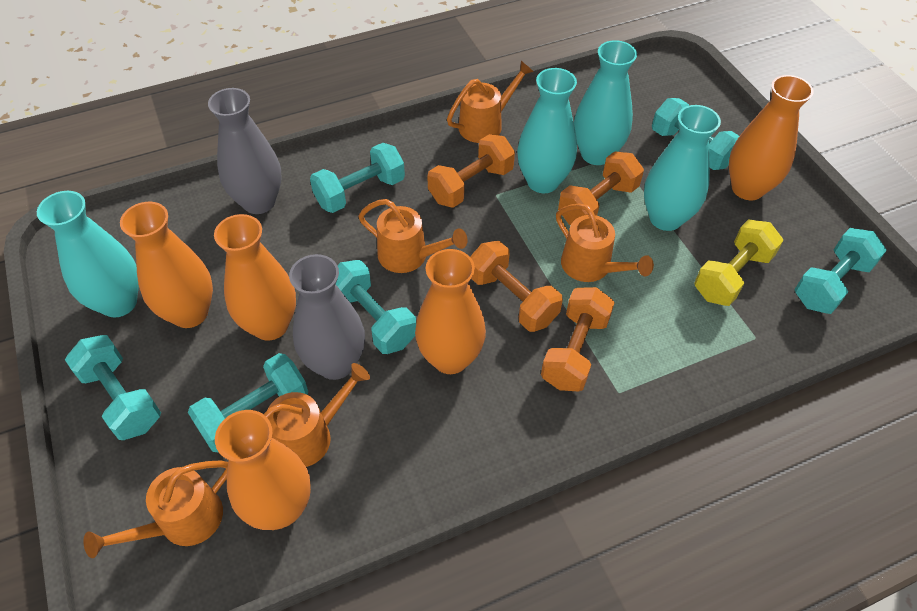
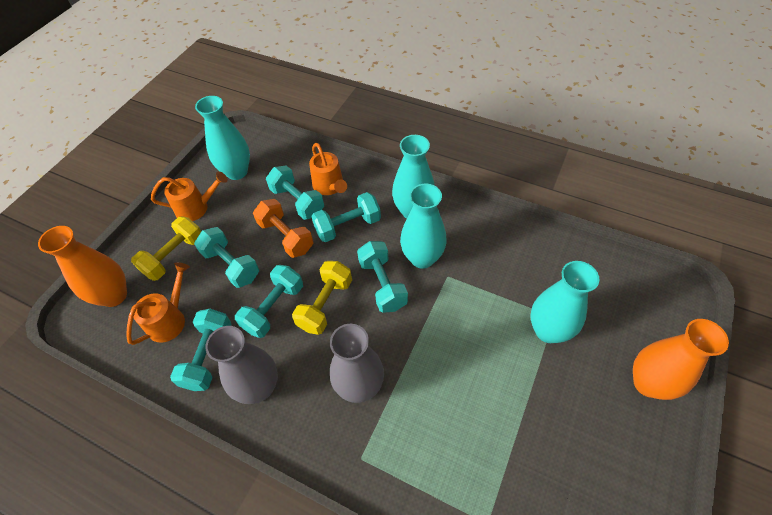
orange dumbbell: [427,134,515,208] [470,241,563,332] [541,287,615,392] [558,151,644,225] = 4 -> [253,199,313,258] = 1
orange vase: [120,202,213,328] [214,214,296,341] [215,410,311,530] [415,249,486,374] [729,75,813,200] = 5 -> [38,226,127,307] [633,319,729,400] = 2
orange watering can: [83,460,228,558] [264,363,370,467] [358,199,468,273] [447,61,534,143] [556,204,654,282] = 5 -> [126,262,190,345] [151,172,228,221] [309,143,347,195] = 3
yellow dumbbell: [694,219,784,306] = 1 -> [131,217,201,281] [292,261,352,335] = 2

